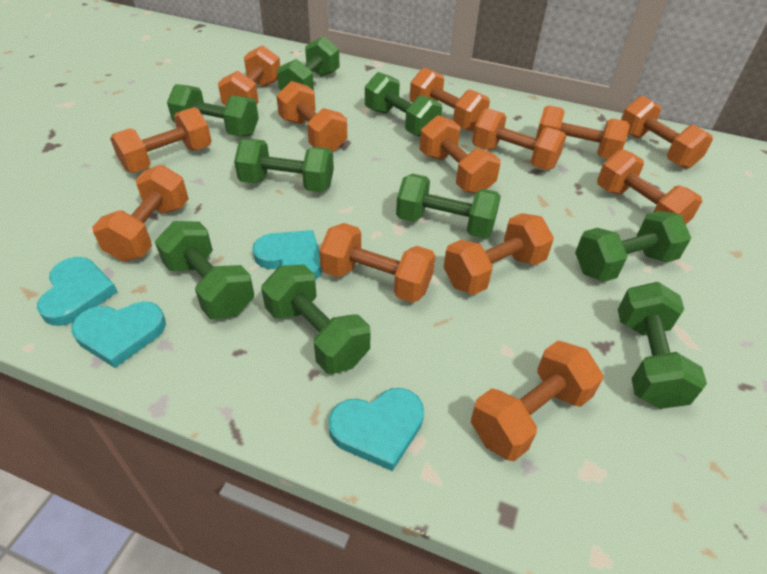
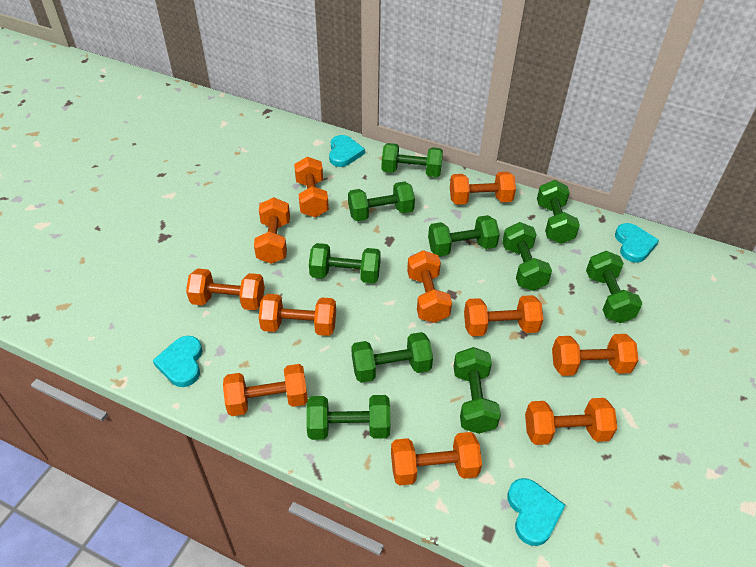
green dumbbell: [155,221,254,319] [167,84,259,137] [234,139,334,192] [261,265,370,374] [277,37,340,91] [365,72,442,136] [396,174,501,239] [575,211,691,282] [618,282,707,409] = 9 -> [306,395,390,440] [309,243,381,284] [348,181,415,221] [351,332,433,383] [382,143,443,177] [428,215,500,256] [454,347,501,434] [502,222,552,291] [537,180,580,244] [586,251,643,323] = 10
orange dumbbell: [92,165,189,262] [110,107,212,173] [218,45,280,105] [276,81,347,152] [319,223,436,303] [410,68,490,131] [419,115,500,193] [443,213,554,295] [471,341,603,461] [472,108,567,170] [536,105,630,159] [597,149,702,224] [621,96,713,169] = 13 -> [186,269,265,310] [223,364,308,416] [254,197,290,264] [259,294,336,336] [294,157,329,217] [391,432,482,486] [407,250,452,323] [450,172,516,205] [464,295,543,336] [525,398,617,445] [552,334,638,376] = 11

